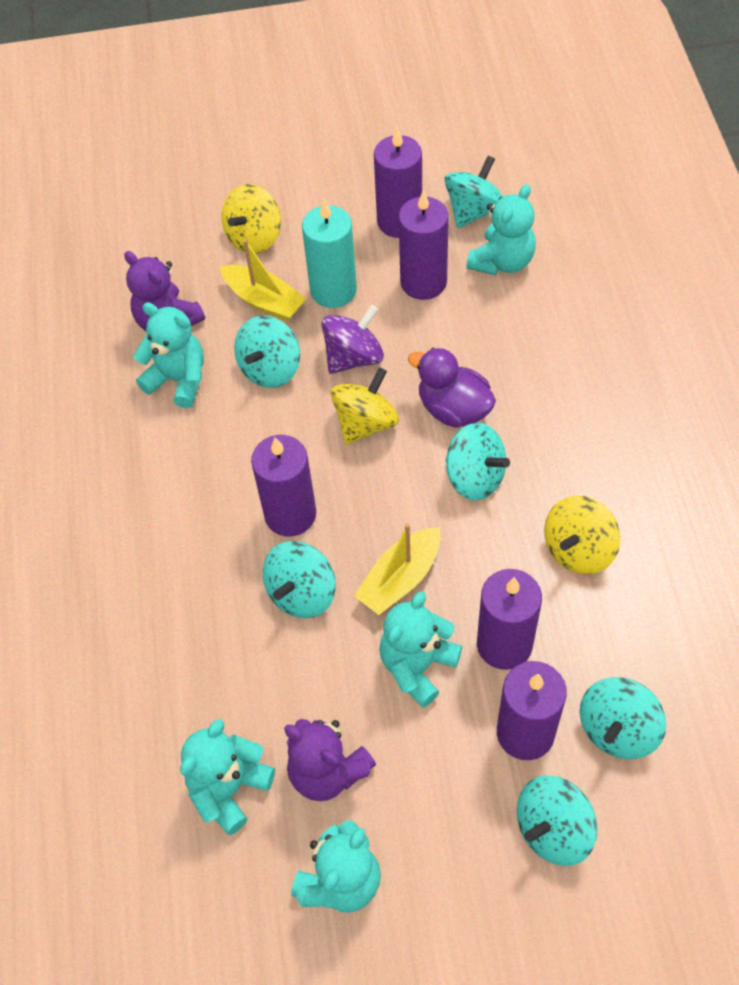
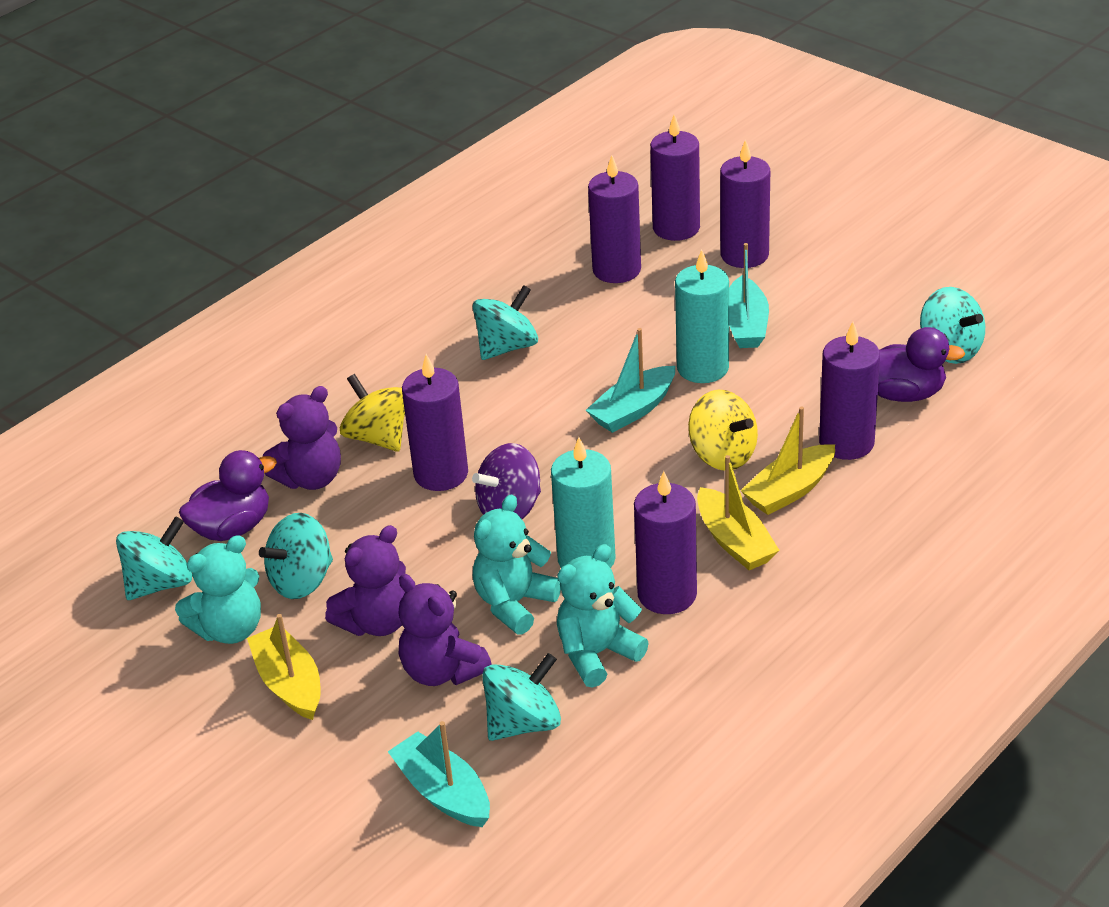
purple candle: [251,435,316,536] [374,127,422,238] [398,190,449,300] [477,569,542,670] [497,661,567,760] = 5 -> [402,354,468,491] [588,155,641,283] [634,471,697,614] [650,115,700,241] [720,139,770,268] [819,322,880,460] = 6
purple duck: [408,348,496,428] = 1 -> [179,450,277,541] [878,327,965,402] = 2
purple teddy bear: [124,251,205,331] [284,719,376,801] = 2 -> [263,386,341,490] [325,525,406,636] [399,574,492,686] = 3
turquoise boat: none = 0 -> [388,721,490,827] [586,328,675,433] [729,243,769,348] = 3
turquoise candle: [302,199,357,308] = 1 -> [551,437,616,568] [675,249,729,383] = 2
turquoise spinning top: [234,316,300,388] [263,541,336,618] [444,155,503,228] [445,423,510,500] [517,775,598,866] [580,677,666,759] = 6 -> [116,517,192,600] [259,513,333,599] [472,285,538,360] [482,653,561,741] [920,287,985,364] = 5
turquoise teddy bear: [133,303,204,408] [180,719,275,835] [291,820,381,913] [379,591,462,708] [466,184,536,275] = 5 -> [175,535,261,644] [473,494,561,635] [557,544,649,688] = 3
yellow boat: [220,239,306,321] [354,523,440,615] = 2 -> [247,614,321,720] [697,455,780,570] [740,406,835,515] = 3
yellow spinning top: [221,184,281,254] [331,367,399,444] [544,496,620,575] = 3 -> [340,374,405,452] [688,390,758,470] = 2

